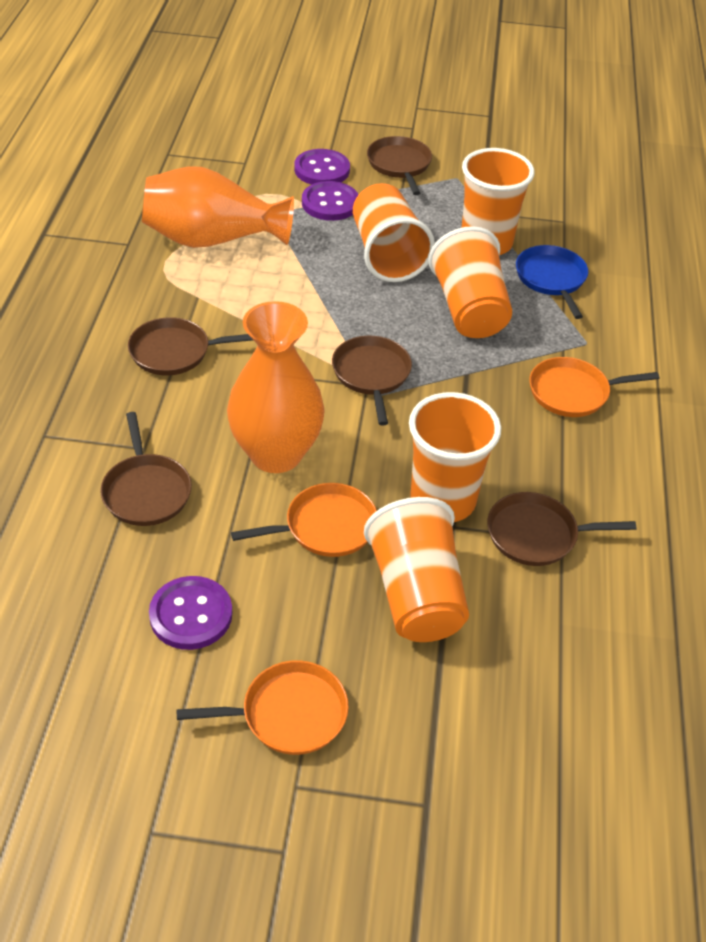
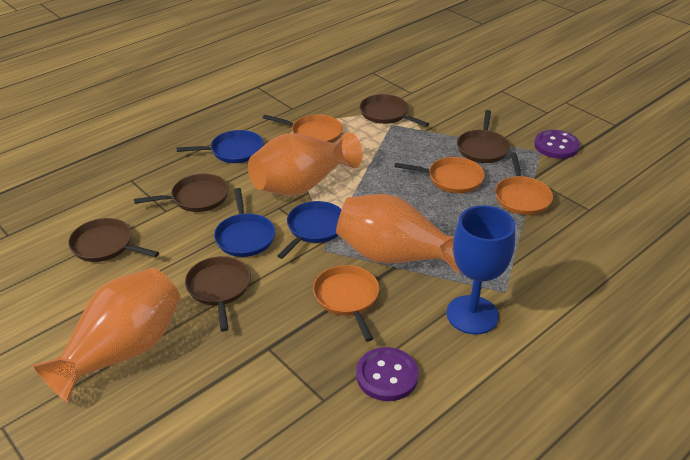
blue goblet: none = 0 -> [447,205,515,334] = 1
blue pan: [516,245,588,319] = 1 -> [177,130,264,163] [214,188,275,257] [277,201,342,259] = 3
orange cup: [353,183,435,282] [364,497,469,642] [409,392,501,522] [428,226,512,338] [462,148,534,255] = 5 -> none = 0
orange pan: [176,660,349,755] [231,483,377,557] [529,357,659,417] = 3 -> [263,115,343,143] [313,265,379,341] [395,157,485,193] [495,153,553,215] = 4
orange vase: [142,166,294,248] [227,301,325,473] = 2 -> [32,268,181,403] [248,132,362,196] [336,194,460,274] = 3
purple button: [149,576,232,650] [294,149,350,185] [302,181,358,221] = 3 -> [356,347,419,401] [534,130,580,159] = 2

